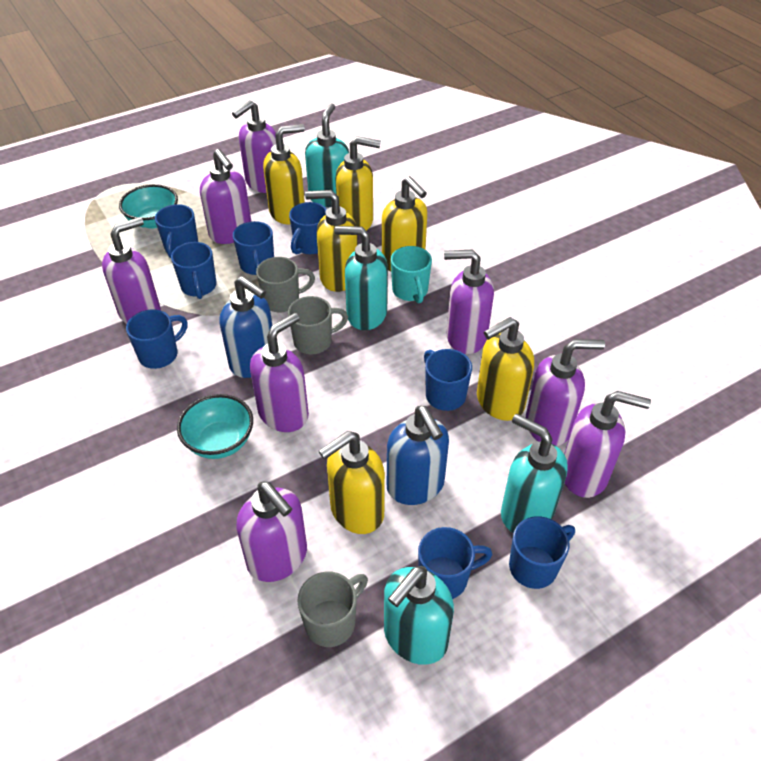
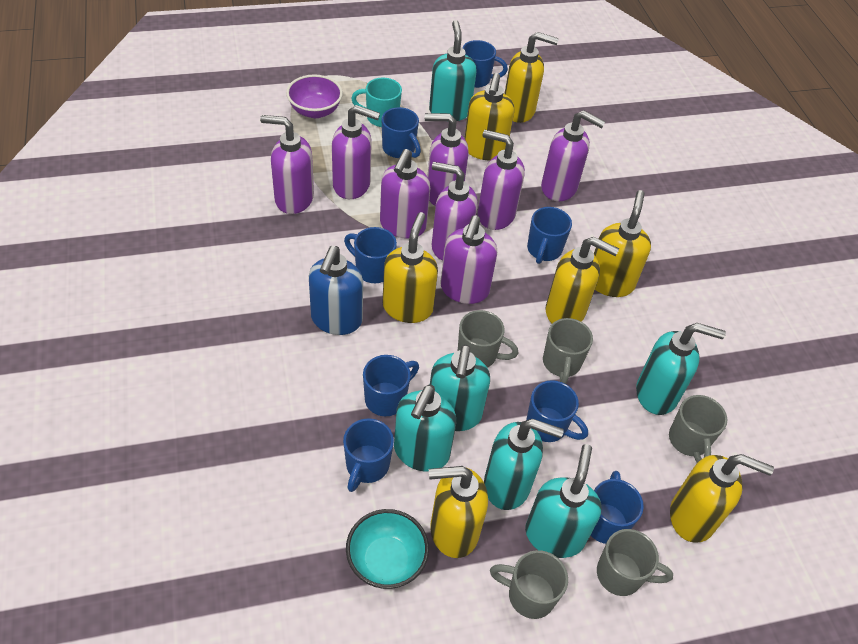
blue soap dispenser: [219,276,272,378] [387,406,449,505] = 2 -> [309,246,363,335] = 1
grey mug: [256,257,315,312] [288,296,348,354] [297,572,368,647] = 3 -> [458,310,519,368] [490,550,568,619] [543,318,593,384] [597,529,673,596] [669,395,727,463] = 5
purple bowl: none = 0 -> [286,75,343,118] = 1
turquoise bowl: [119,184,178,229] [177,394,253,459] = 2 -> [346,509,429,589] = 1
turquoise soap dispenser: [305,103,349,207] [335,226,388,330] [384,566,454,665] [501,413,568,533] = 4 -> [394,385,456,472] [429,20,477,121] [430,344,490,431] [484,419,564,510] [525,444,602,558] [636,323,726,415] = 6
yellow soap dispenser: [263,124,305,224] [305,190,358,292] [319,431,385,534] [336,136,381,231] [382,176,427,271] [477,317,534,421] = 6 -> [382,212,438,323] [429,466,488,558] [464,73,514,160] [504,32,559,123] [546,237,619,324] [594,190,651,297] [670,454,774,543] = 7

